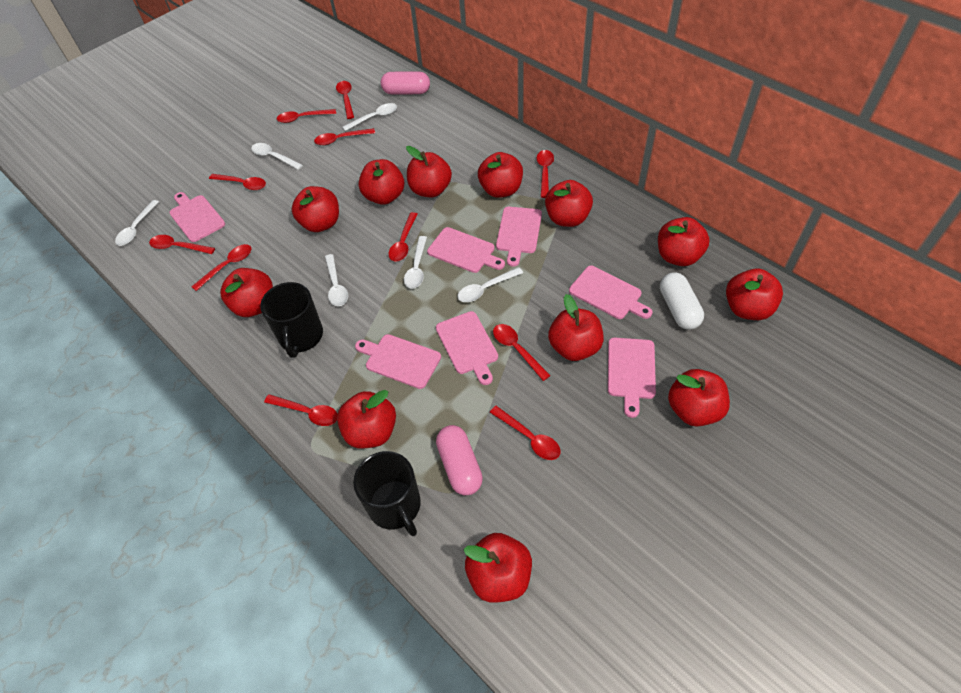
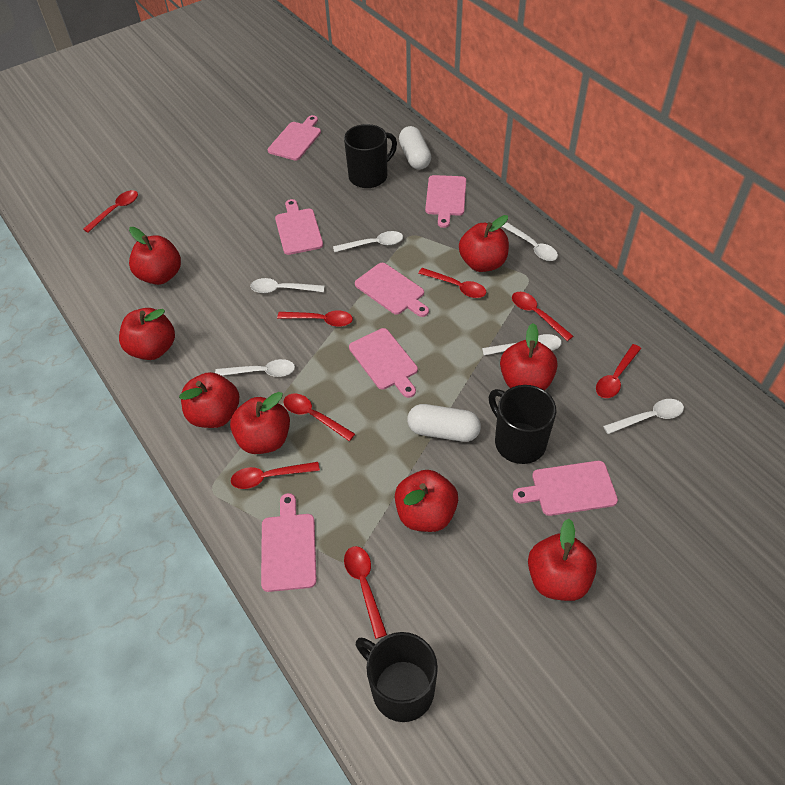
black mug: [260,282,323,358] [353,451,421,536] = 2 -> [344,124,397,188] [356,632,438,722] [489,385,556,464] = 3
pink capsule: [381,71,430,94] [436,425,483,495] = 2 -> none = 0
red apple: [220,268,273,317] [292,186,339,232] [337,390,396,448] [358,159,404,205] [406,146,452,197] [463,533,532,603] [478,152,523,198] [545,180,593,227] [548,294,604,361] [658,217,710,266] [668,369,730,427] [726,269,783,320] = 12 -> [119,308,175,360] [129,227,181,285] [179,372,239,428] [230,392,290,454] [395,470,458,532] [459,215,509,272] [500,323,558,390] [528,519,597,601] = 8
red spoon: [149,235,215,254] [191,244,251,291] [209,174,266,190] [264,394,338,426] [277,109,336,123] [314,128,375,145] [336,81,354,119] [389,212,418,261] [490,406,561,460] [493,324,551,381] [537,150,554,198] = 11 -> [83,190,138,233] [231,462,320,489] [277,311,353,327] [284,394,355,441] [344,546,387,639] [418,268,486,298] [512,292,573,341] [596,344,641,398] = 8
white capsule: [660,272,704,330] = 1 -> [399,126,431,170] [407,404,481,442] = 2

